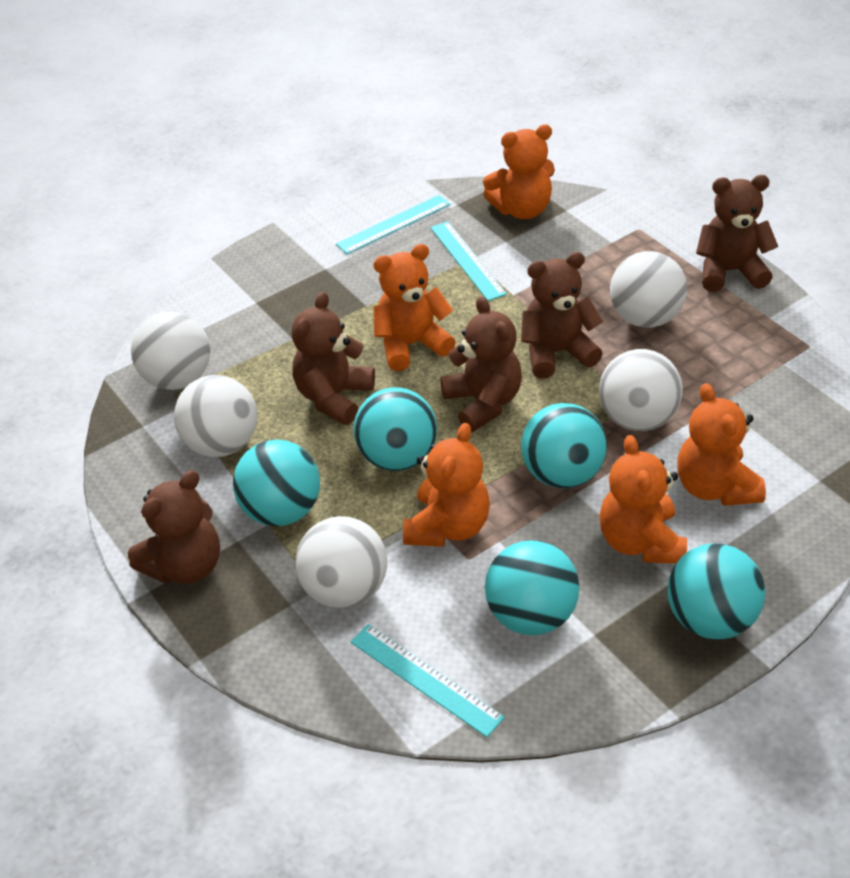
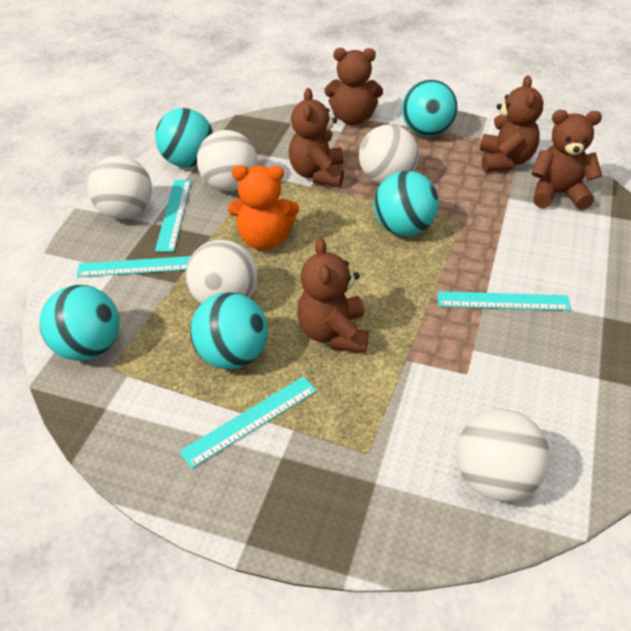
orange teddy bear: [373,244,456,371] [403,423,490,547] [483,124,555,219] [599,435,687,564] [677,383,766,506] = 5 -> [228,165,299,250] = 1
turquoise ruler: [336,195,451,254] [350,624,505,737] [430,221,507,301] = 3 -> [77,256,191,277] [155,180,191,252] [179,377,317,469] [437,291,572,311] = 4

